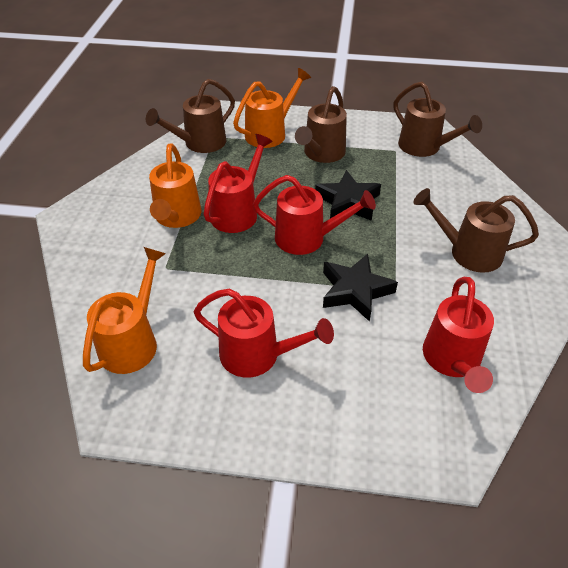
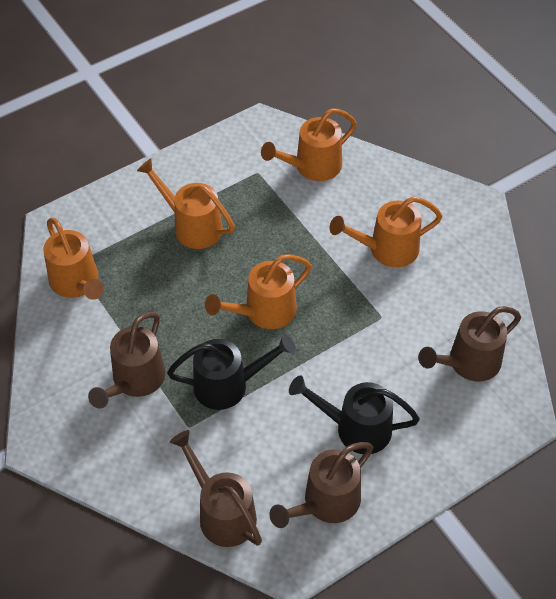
black star: [315,170,381,221] [323,254,398,322] = 2 -> none = 0
black watering can: none = 0 -> [167,334,296,410] [289,376,420,454] = 2
orange watering can: [83,247,166,374] [149,143,201,228] [233,68,311,148] = 3 -> [43,218,104,300] [137,158,235,249] [205,254,312,329] [261,108,357,181] [329,196,442,267] = 5
red watering can: [193,288,334,378] [204,134,273,233] [253,175,376,255] [423,277,494,393] = 4 -> none = 0

